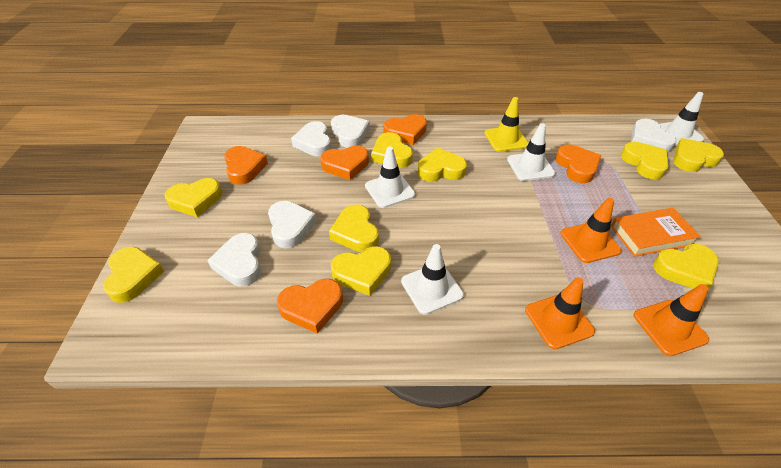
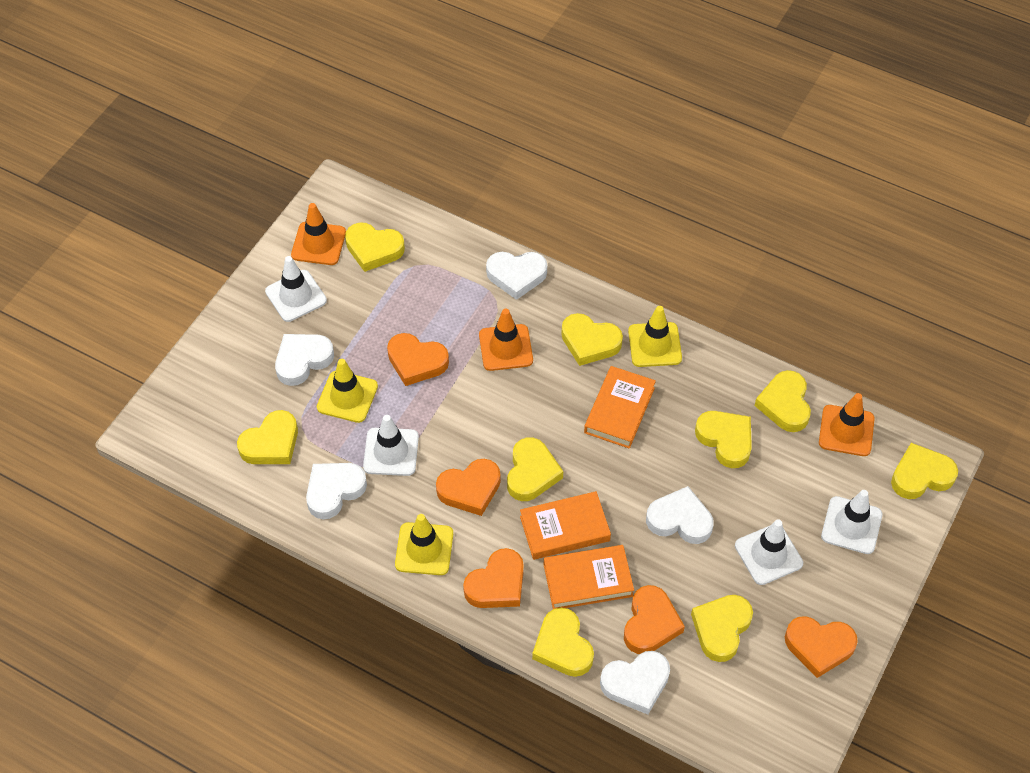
orange book: [611,208,701,257] = 1 -> [520,491,611,560] [544,545,634,609] [584,366,656,449] = 3
yellow traffic cone: [484,97,528,152] = 1 -> [317,359,378,423] [395,514,453,575] [628,306,682,367] = 3

